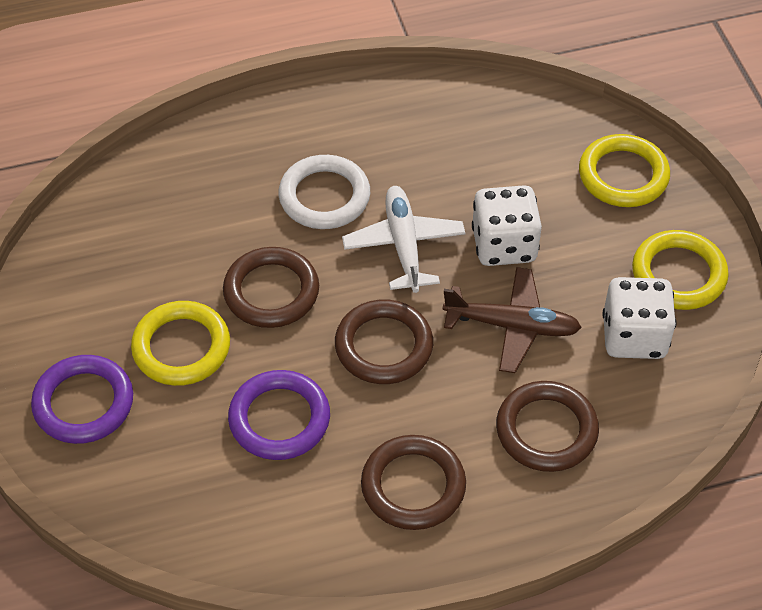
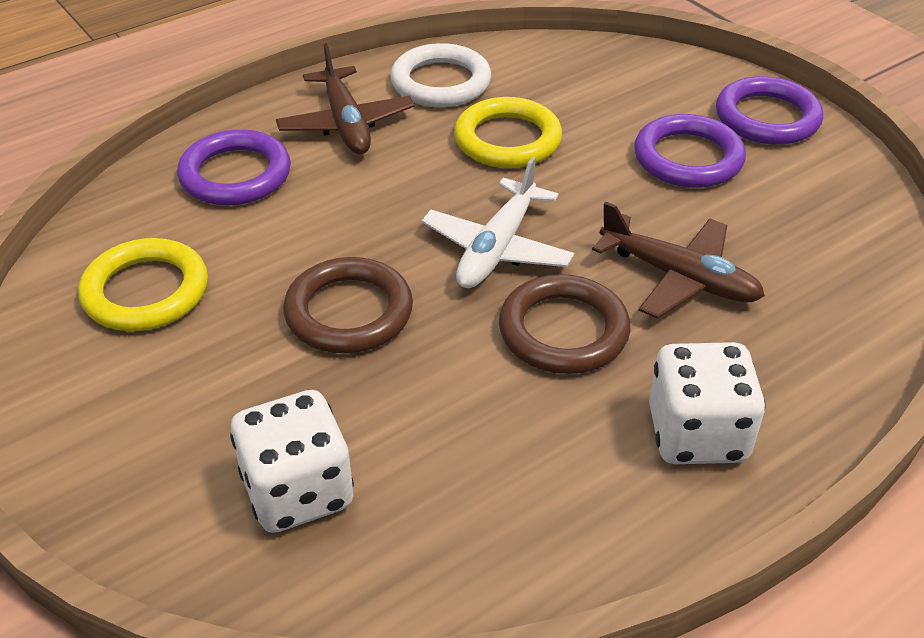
brown plane: [442,267,582,373] = 1 -> [276,43,415,154] [592,202,765,319] = 2
brown ring: [223,247,319,328] [335,300,433,384] [361,435,466,530] [496,381,599,472] = 4 -> [283,257,413,353] [499,274,631,374] = 2
purple ring: [31,355,133,444] [228,370,330,460] = 2 -> [177,129,291,205] [634,114,746,188] [716,76,823,145] = 3
yellow ring: [131,301,230,386] [579,134,670,207] [632,230,729,310] = 3 -> [78,238,208,331] [454,97,562,168] = 2

